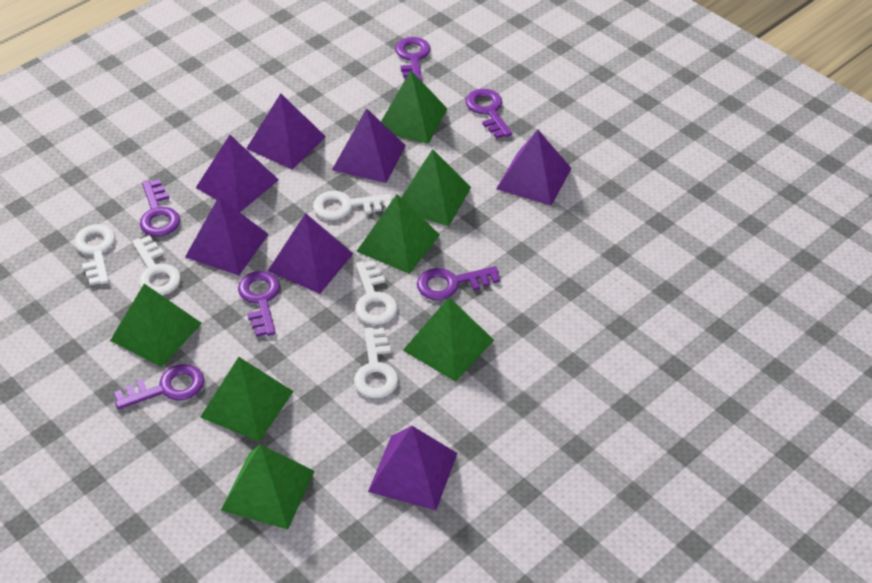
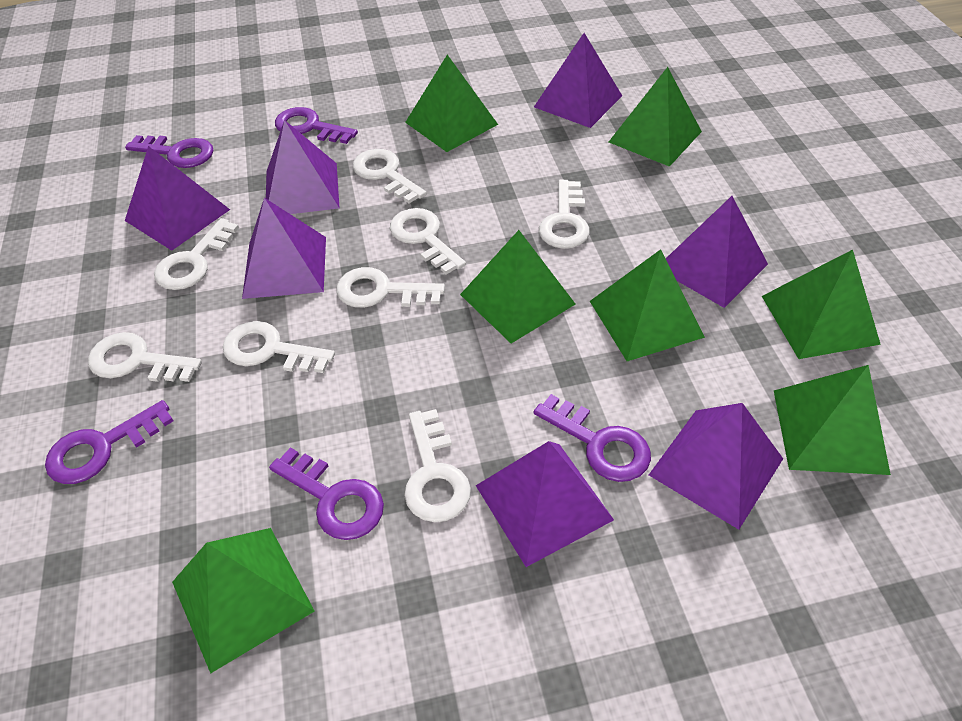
purple key: [114,364,204,409] [140,179,180,237] [238,271,280,337] [395,37,431,81] [417,266,500,300] [465,89,512,139] = 6 -> [45,400,174,484] [125,135,213,168] [269,447,384,540] [275,107,358,144] [534,394,651,482] = 5
white key: [74,224,115,286] [132,235,181,295] [313,191,393,220] [354,328,399,398] [355,260,398,325] = 5 -> [88,332,202,382] [154,218,239,290] [223,321,335,373] [337,267,445,308] [353,149,427,203] [390,208,466,274] [404,409,471,522] [539,180,590,249] = 8

